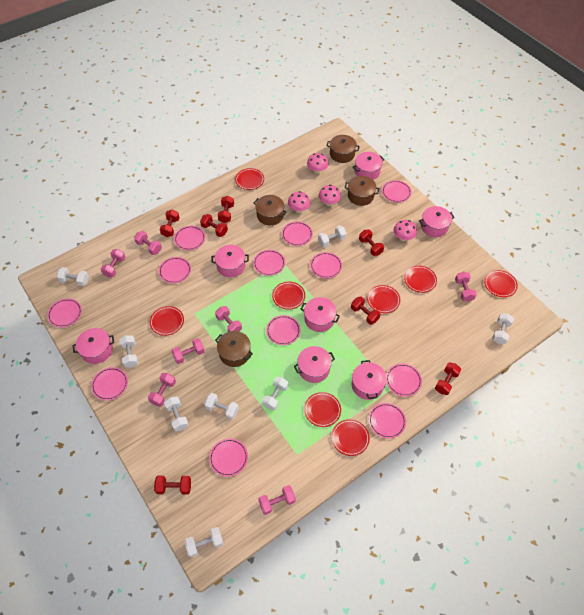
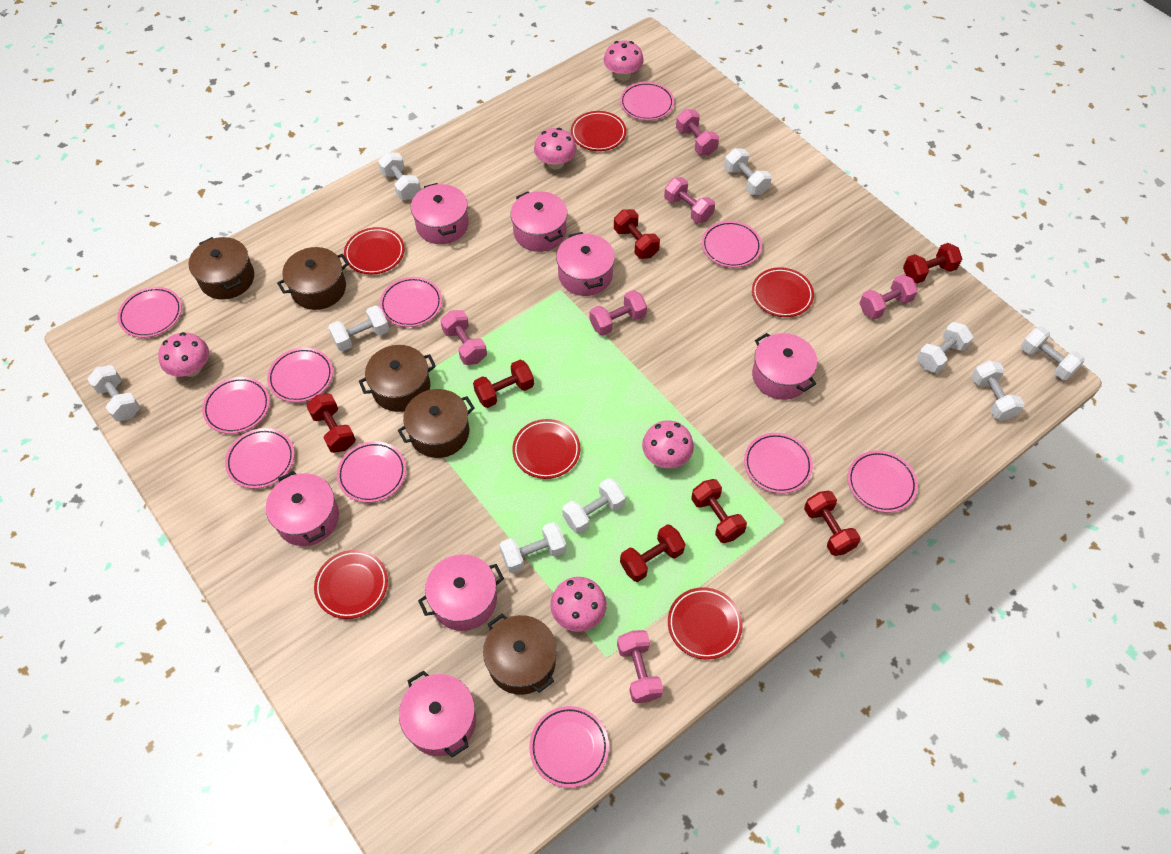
brown pot: [215,331,253,367] [254,195,287,225] [326,135,360,163] [344,176,379,206] = 4 -> [189,237,254,300] [277,247,349,310] [359,345,436,412] [398,389,475,458] [483,614,557,695] = 5
pink dumbbell: [101,249,126,277] [134,231,162,255] [148,373,176,407] [172,338,205,364] [215,306,242,332] [258,485,296,515] [455,272,477,302] = 7 -> [440,310,487,365] [590,290,647,336] [617,630,663,703] [664,177,715,223] [676,109,719,156] [859,274,918,319] = 6
pink mushroom: [288,191,310,213] [307,153,329,174] [319,185,341,206] [394,220,417,241] = 4 -> [158,332,209,377] [534,128,577,170] [550,577,607,632] [604,40,644,81] [642,420,694,468] = 5
pink plate: [47,298,82,328] [91,367,128,401] [159,257,191,283] [174,226,205,250] [209,438,248,477] [253,250,285,276] [266,315,301,345] [282,221,313,246] [310,252,342,278] [369,403,406,439] [382,180,412,203] [386,363,422,397] = 12 -> [118,287,182,338] [202,377,270,434] [225,428,295,489] [267,347,333,402] [337,441,406,503] [380,277,442,327] [529,706,609,788] [620,82,674,120] [702,221,762,268] [744,433,813,494] [847,451,918,513] = 11
red plate: [150,306,184,336] [235,168,264,190] [272,282,305,310] [304,392,341,427] [331,419,370,456] [367,285,400,313] [404,266,437,293] [484,270,518,297] = 8 -> [314,550,388,619] [344,227,405,274] [512,419,580,479] [571,111,626,151] [668,587,743,660] [752,267,814,317] = 6
white dumbbell: [57,267,89,286] [119,335,139,368] [164,396,189,431] [184,527,224,557] [204,393,239,420] [262,377,288,410] [318,225,347,247] [492,313,514,344] = 8 -> [88,365,140,421] [328,305,389,351] [378,152,421,199] [499,522,566,573] [562,478,626,534] [724,148,772,195] [917,322,974,373] [971,361,1024,420] [1021,326,1085,380] = 9

